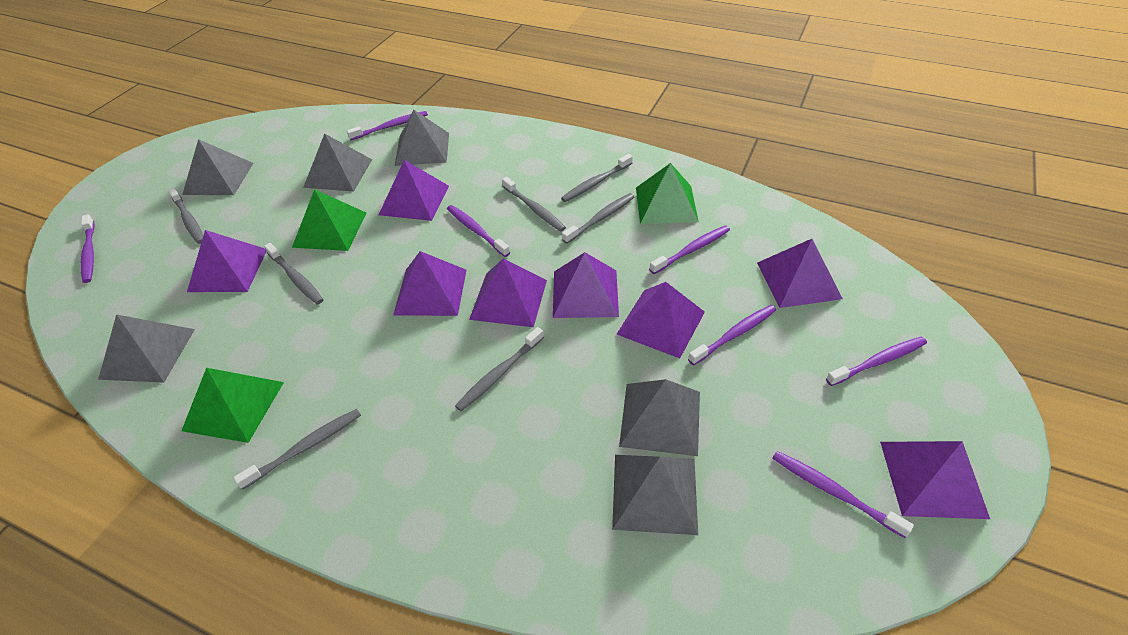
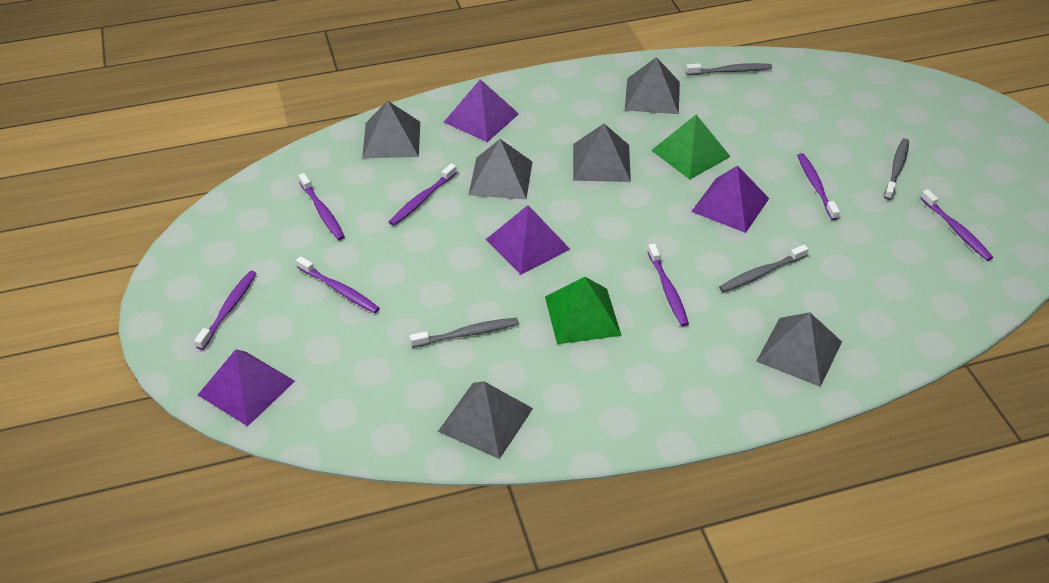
green pyramid: [181,368,284,443] [292,189,366,251] [636,163,699,224] = 3 -> [545,277,622,344] [651,115,731,179] = 2
grey toothbrush: [168,187,203,244] [234,409,361,490] [264,243,323,304] [455,327,544,411] [502,177,566,231] [561,154,633,202] [562,193,634,244] = 7 -> [410,318,519,348] [686,63,772,75] [719,245,808,292] [884,138,909,200] = 4
purple pyramid: [187,230,267,292] [379,160,449,221] [393,251,466,316] [469,259,547,327] [553,252,619,318] [617,282,705,358] [757,239,843,308] [880,441,990,519] = 8 -> [198,349,295,426] [444,79,519,142] [486,205,570,275] [691,166,769,233] = 4

